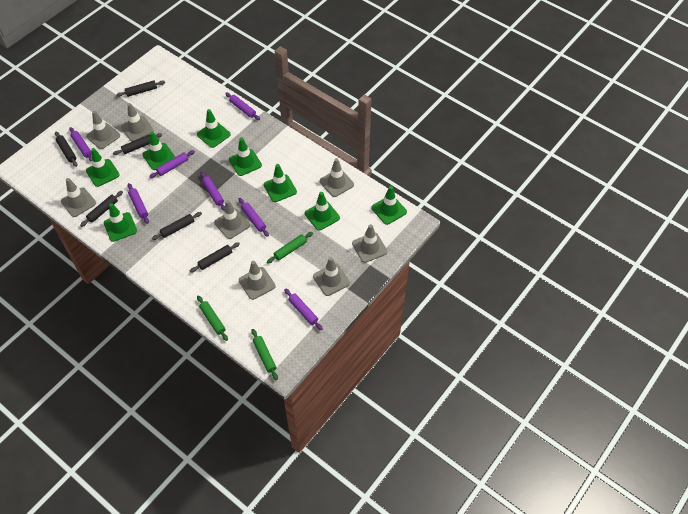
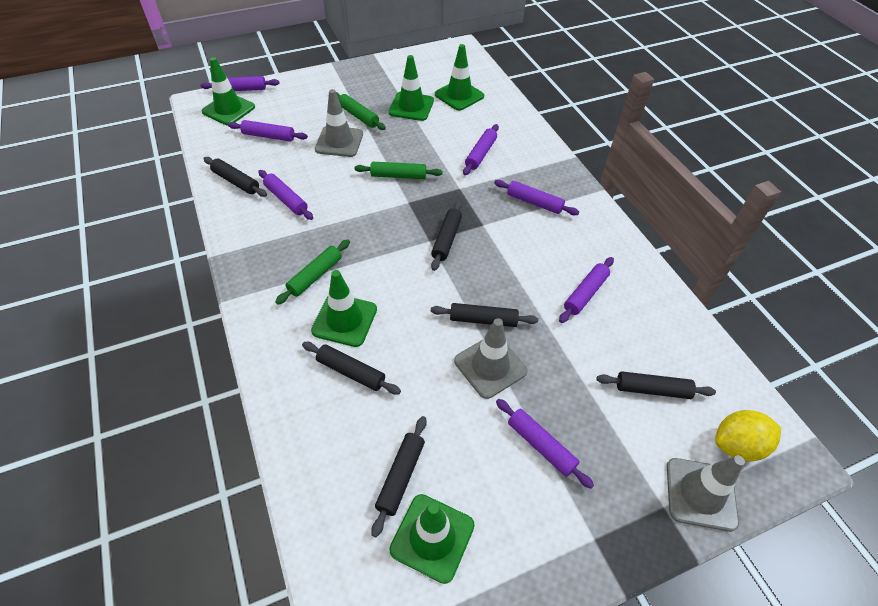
green traffic cone: [86,148,120,187] [104,203,137,242] [142,132,175,170] [197,109,231,148] [229,138,262,176] [264,164,297,202] [305,192,340,231] [372,186,407,225] = 8 -> [202,57,255,125] [311,270,377,347] [388,55,434,121] [389,494,475,584] [435,44,484,111] = 5
grey traffic cone: [61,178,96,217] [86,111,120,149] [121,103,154,141] [214,200,250,239] [239,261,275,300] [313,257,350,296] [320,158,354,197] [352,224,387,263] = 8 -> [315,89,363,157] [454,318,527,399] [667,455,745,532] = 3
yellow lemon: none = 0 -> [715,410,781,461] = 1

